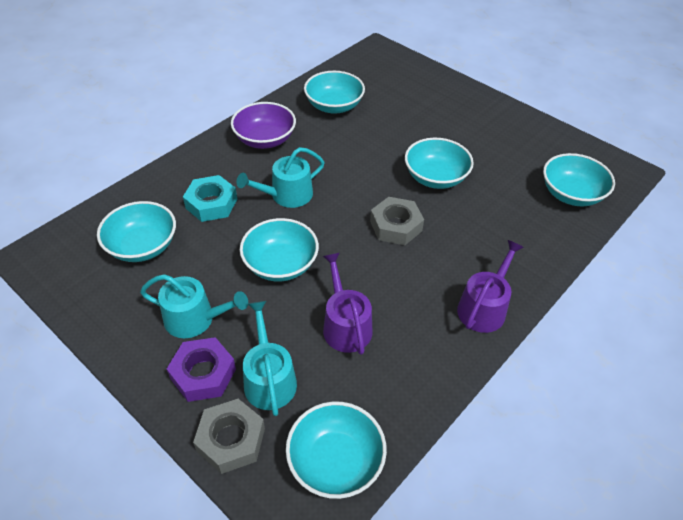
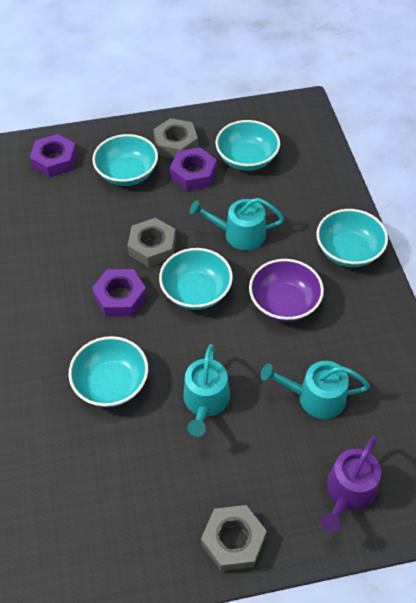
grey nut: [193,399,265,474] [370,197,424,245] = 2 -> [127,218,176,267] [153,118,198,159] [201,505,267,571] = 3
purple nut: [167,337,236,402] = 1 -> [30,134,77,178] [92,269,147,317] [170,147,217,191] = 3
purple watering can: [323,253,372,355] [457,240,524,333] = 2 -> [321,436,381,532] = 1
turquoise bowl: [97,201,176,262] [240,218,319,282] [286,402,387,499] [304,71,365,114] [405,138,474,189] [543,153,615,206] = 6 -> [69,336,148,407] [92,134,158,186] [159,248,233,310] [216,120,280,171] [316,209,388,267] = 5
turquoise nut: [183,175,237,222] = 1 -> none = 0

